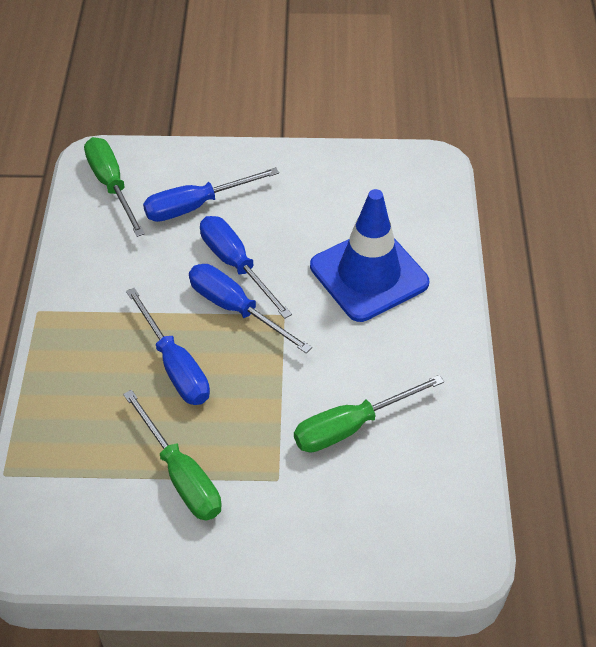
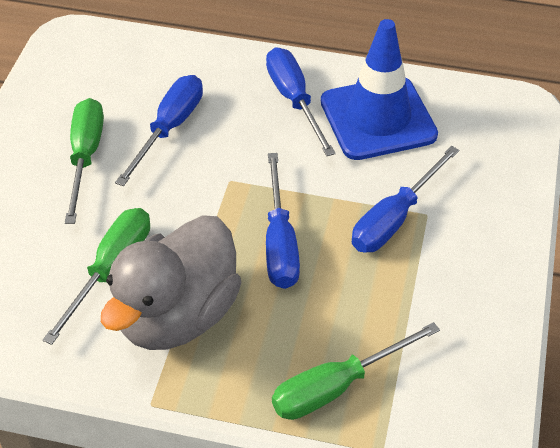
grey duck: none = 0 -> [101,215,242,350] = 1

